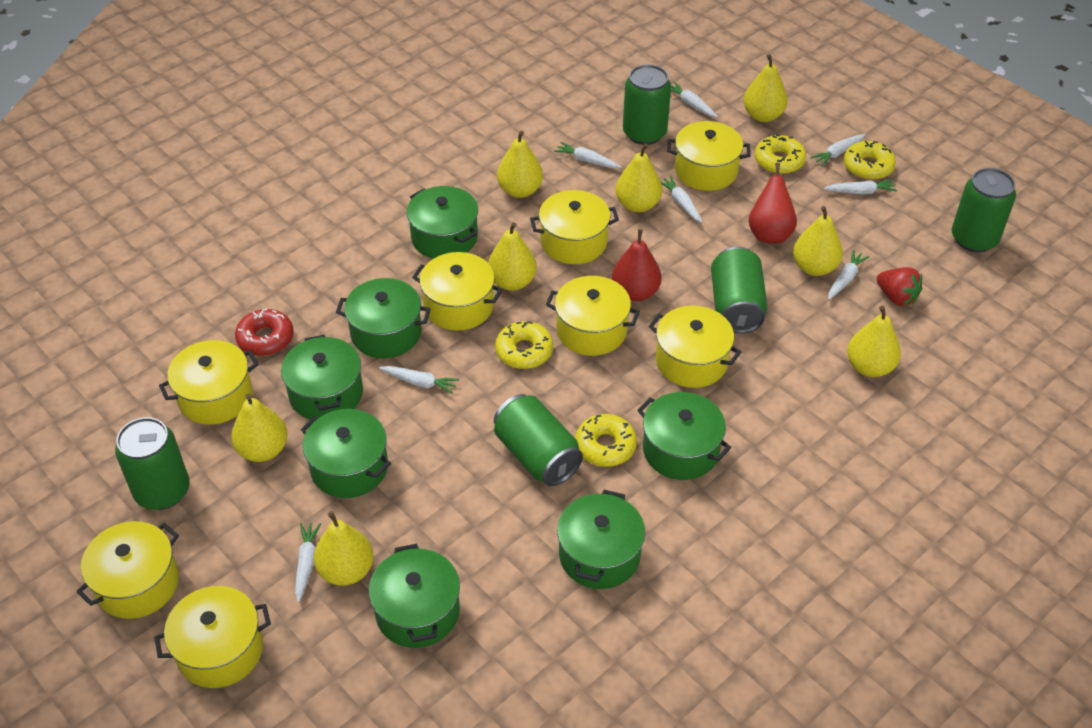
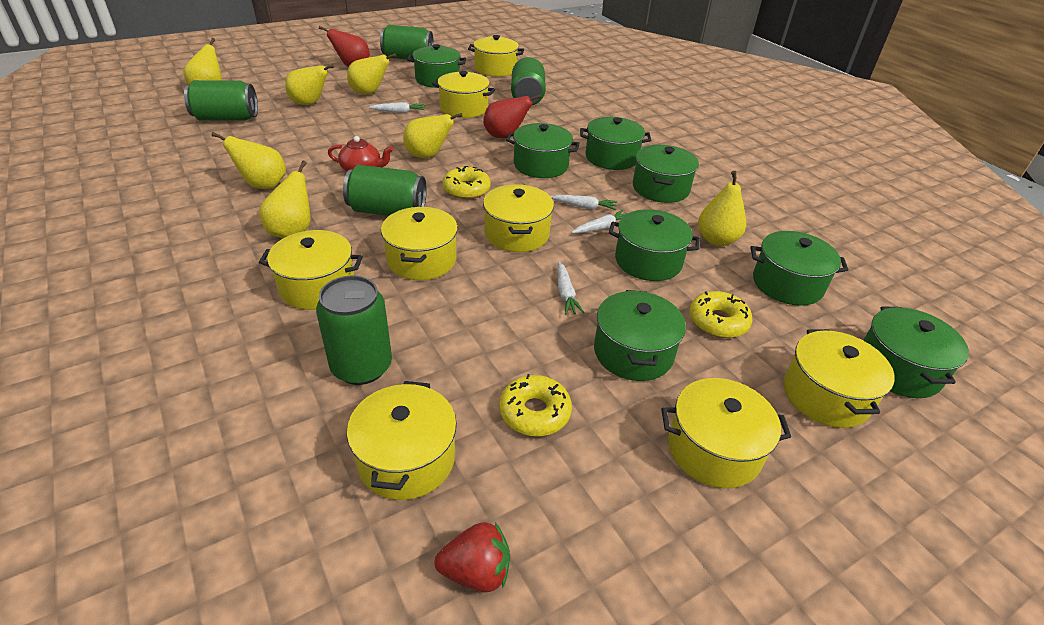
green pot: [281,335,363,420] [301,409,391,498] [336,278,431,358] [369,544,460,648] [407,186,478,259] [557,490,645,589] [637,392,731,480] = 7 -> [407,44,466,88] [506,123,580,178] [580,117,651,170] [594,290,686,381] [609,209,700,281] [633,145,699,203] [750,231,848,306] [863,306,969,398] = 8
red donut: [235,309,294,356] = 1 -> none = 0
red teapot: none = 0 -> [328,136,393,171] = 1
white carrot: [295,523,321,602] [379,366,459,394] [554,142,621,168] [661,176,702,223] [671,82,718,117] [810,134,866,166] [824,180,897,194] [828,250,870,300] = 8 -> [369,102,425,113] [550,195,617,210] [558,262,584,315] [572,210,628,233] = 4
yellow donut: [495,321,553,369] [575,414,637,467] [755,135,806,174] [844,141,896,180] = 4 -> [443,166,491,199] [499,374,572,436] [689,291,753,338] = 3
yellow pear: [231,394,288,462] [314,511,374,586] [488,222,537,291] [497,131,543,198] [616,143,662,212] [744,54,788,122] [793,206,843,276] [847,306,901,377] = 8 -> [183,38,222,85] [211,132,286,189] [259,161,310,238] [285,64,334,105] [347,53,396,94] [403,113,462,158] [698,171,746,246] = 7

